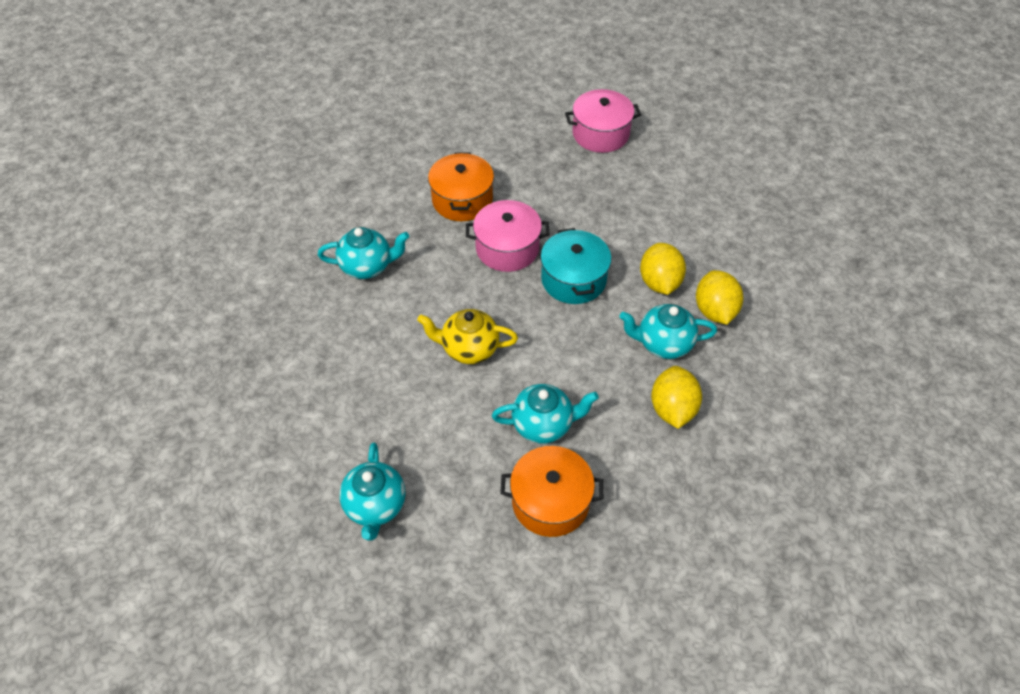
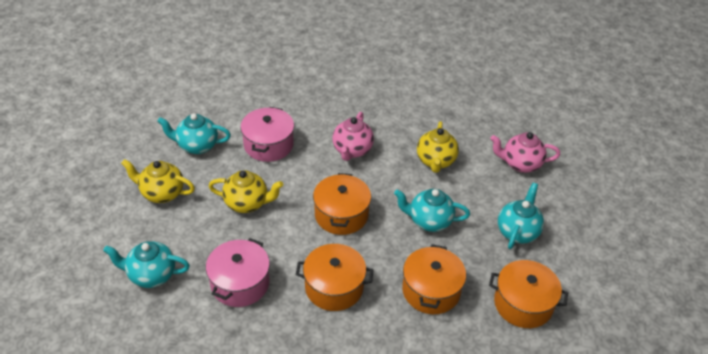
orange pot: [428,153,494,221] [500,446,603,537] = 2 -> [296,244,373,311] [313,173,371,235] [402,244,466,314] [489,260,568,328] = 4
pink teapot: none = 0 -> [332,112,374,161] [490,132,560,173] = 2
turquoise pot: [540,228,611,304] = 1 -> none = 0
yellow lemon: [640,243,686,295] [651,366,702,429] [696,270,743,325] = 3 -> none = 0
yellow teapot: [417,309,518,364] = 1 -> [121,159,195,203] [208,170,283,213] [417,121,459,173] = 3

